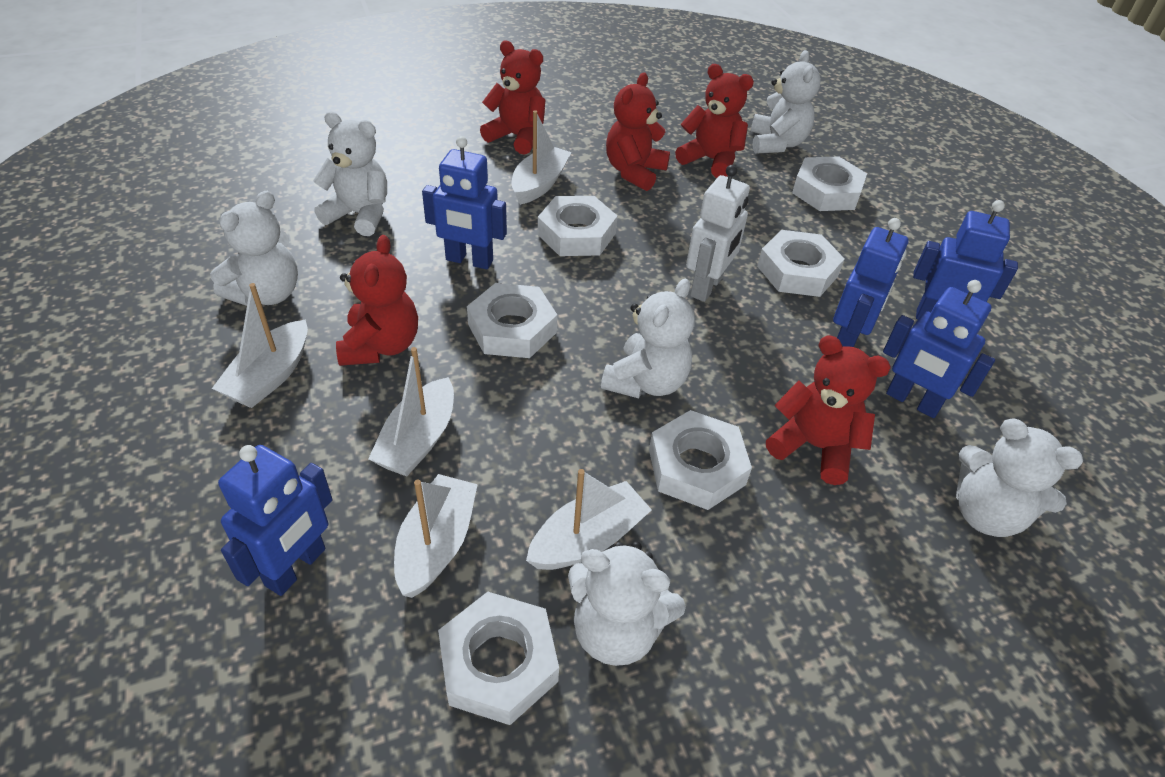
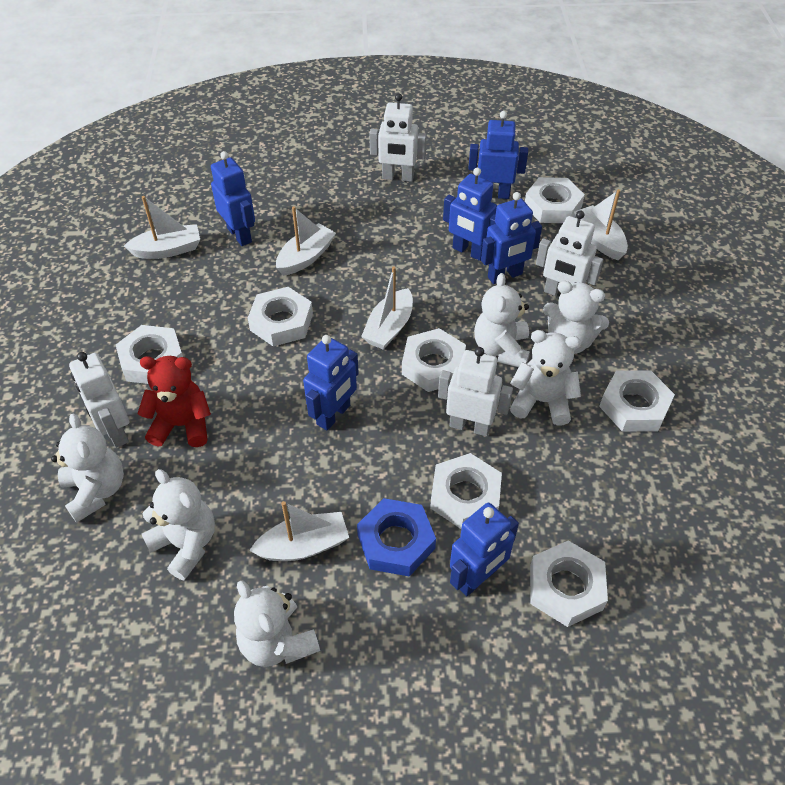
blue nut: none = 0 -> [357,498,436,577] = 1
blue robot: [218,445,332,596] [422,136,507,270] [833,218,909,347] [883,280,995,418] [913,200,1018,320] = 5 -> [211,151,255,246] [303,335,359,430] [443,168,497,261] [450,503,519,596] [468,111,528,199] [481,192,542,284] = 6
red teddy bear: [336,235,418,366] [480,41,546,155] [606,73,670,191] [675,64,754,178] [766,335,891,485] = 5 -> [137,356,211,447] = 1
white nut: [438,592,559,725] [467,283,557,358] [538,196,618,256] [649,410,752,510] [757,230,845,297] [792,156,867,211] = 6 -> [116,325,183,384] [248,287,313,346] [402,328,466,392] [430,453,502,529] [525,177,585,223] [530,541,608,627] [599,370,675,432] = 7
white robot: [686,165,750,302] = 1 -> [69,352,129,448] [369,93,427,182] [438,347,513,436] [536,211,603,296] = 4

